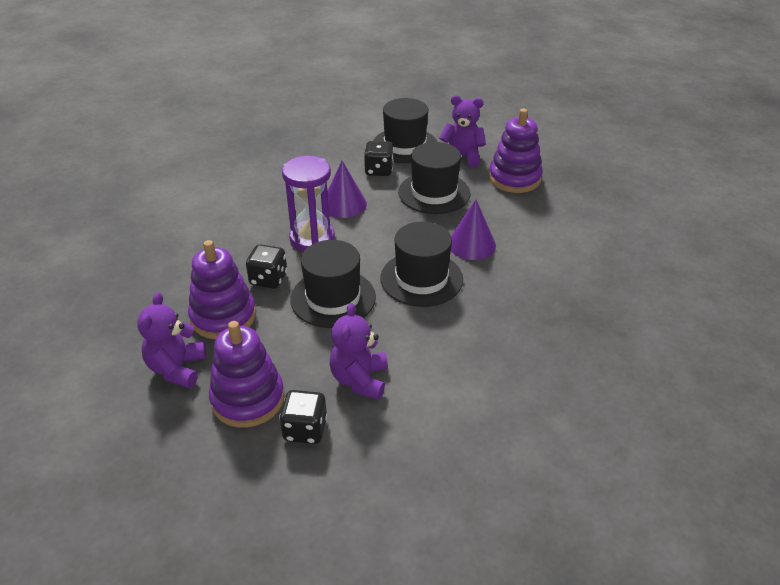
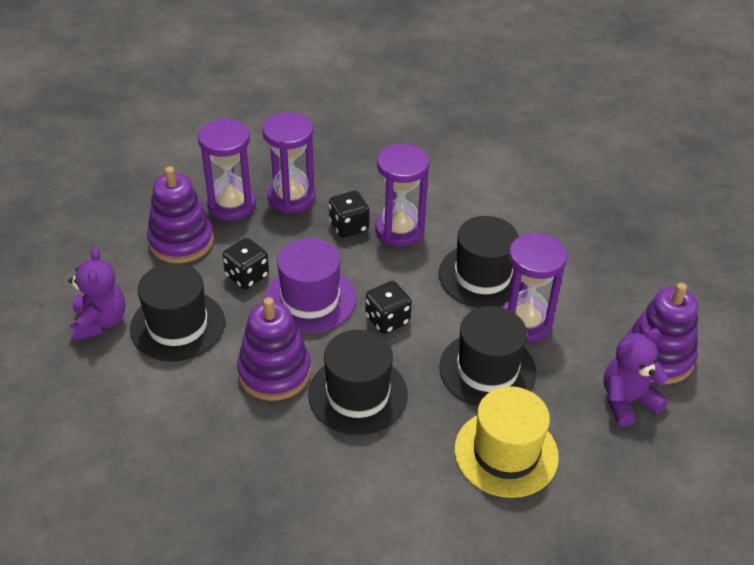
purple cone: [327,161,367,218] [451,200,496,260] = 2 -> none = 0
purple hat: none = 0 -> [265,238,356,333] = 1
purple hourglass: [282,156,335,251] = 1 -> [198,118,256,221] [262,112,316,213] [375,144,429,247] [502,232,567,342] = 4
purple teddy bear: [137,292,206,388] [330,303,388,400] [439,95,486,167] = 3 -> [68,247,126,341] [604,328,669,427] = 2
yellow hat: none = 0 -> [454,386,559,498] = 1

